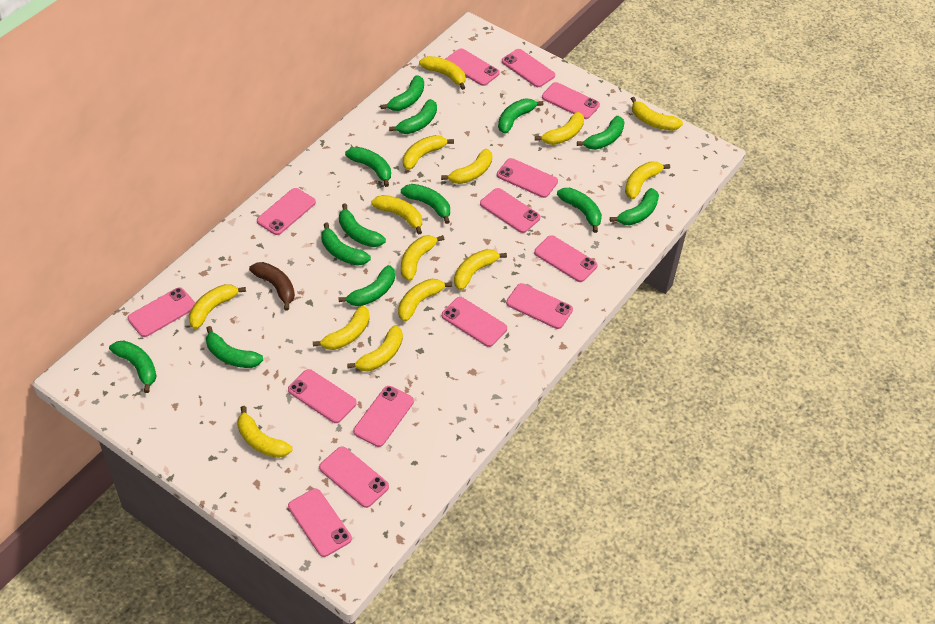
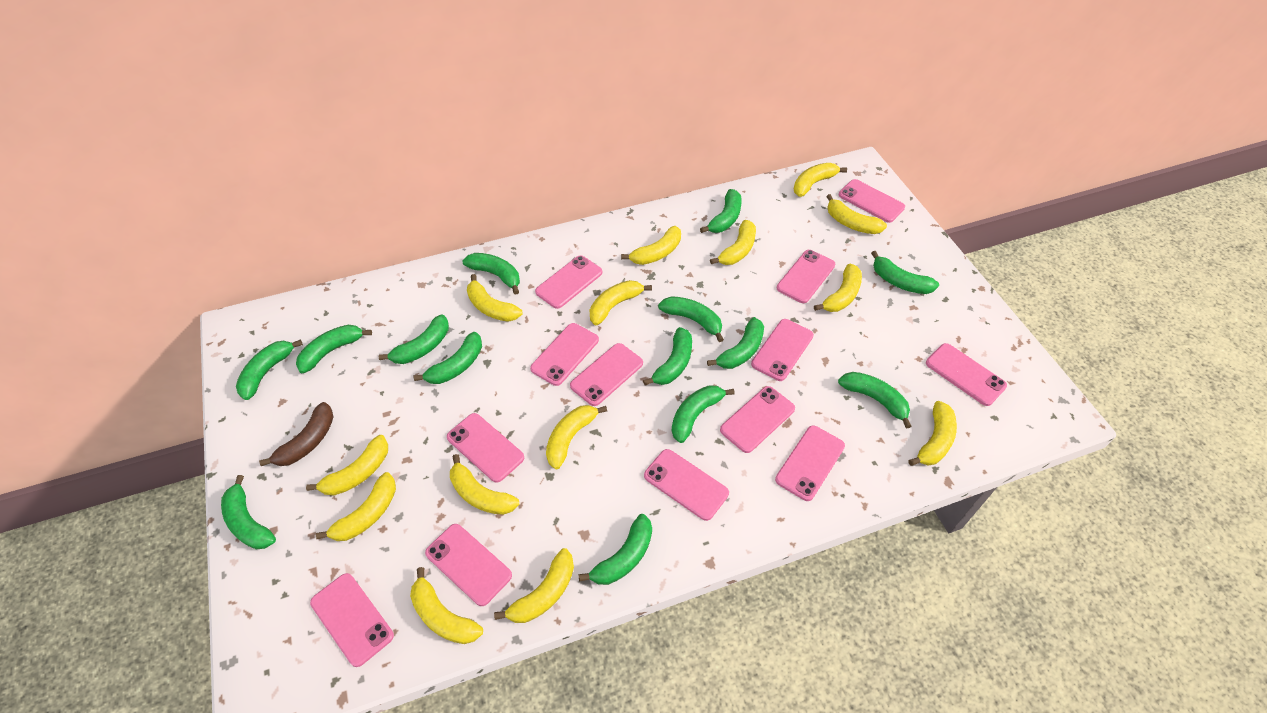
green banana: [109,340,157,393] [206,326,263,368] [321,223,371,266] [339,204,386,247] [339,265,395,306] [345,147,391,187] [380,75,424,111] [389,99,437,134] [401,184,450,224] [498,98,544,134] [557,188,602,233] [577,116,625,150] [610,188,659,225] = 13 -> [221,475,276,549] [236,340,303,400] [296,325,372,373] [379,314,449,364] [414,332,482,384] [462,253,520,295] [578,514,652,585] [643,327,692,386] [658,296,724,342] [672,385,735,443] [700,189,742,233] [707,317,764,369] [838,372,912,429] [871,251,939,294] = 14
pink phone: [128,287,195,337] [257,188,316,235] [288,369,357,423] [288,489,352,557] [319,446,389,508] [353,386,414,447] [442,297,507,347] [446,48,500,86] [480,188,541,233] [497,158,558,198] [502,49,555,87] [506,283,573,329] [534,235,598,282] [542,82,600,119] = 14 -> [310,573,394,667] [425,524,512,606] [447,413,524,483] [530,323,599,386] [535,256,602,309] [570,343,643,406] [644,449,729,521] [720,386,795,453] [751,319,814,381] [775,425,845,501] [777,250,835,303] [839,179,905,223] [926,343,1007,406] = 13

